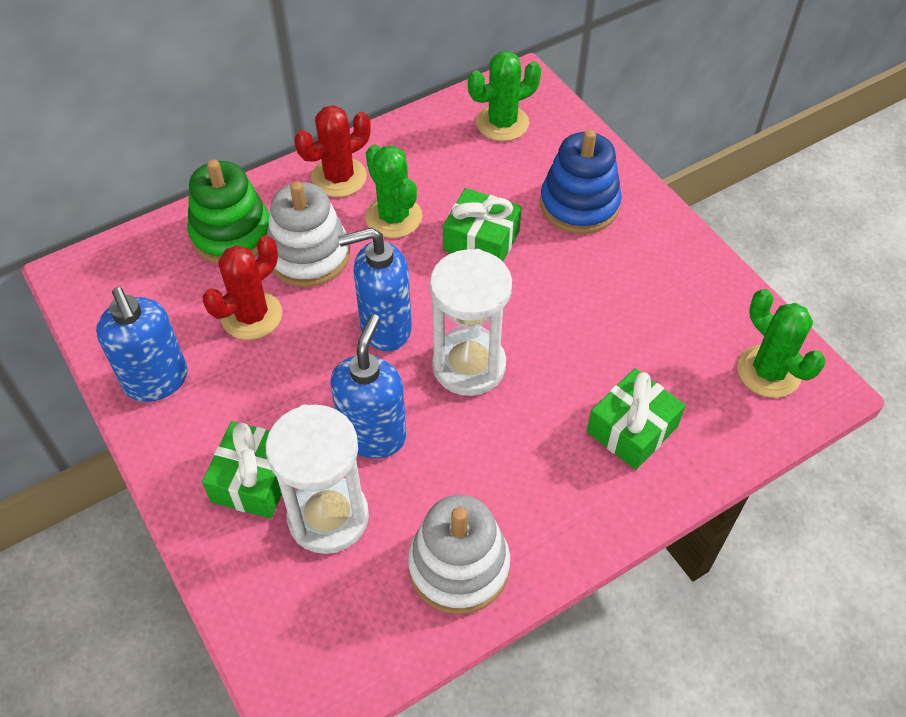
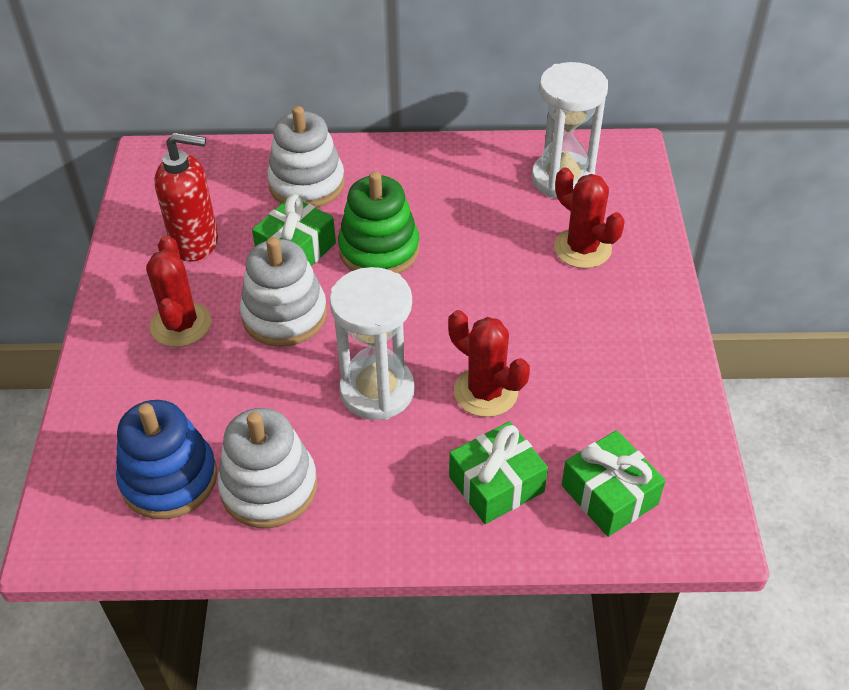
blue soap dispenser: [96,287,188,402] [330,314,407,458] [338,228,412,351] = 3 -> none = 0
green cactus: [365,144,422,238] [468,51,541,141] [737,289,826,398] = 3 -> none = 0
red cactus: [202,235,282,340] [295,105,371,197] = 2 -> [146,235,211,347] [448,310,530,417] [554,167,625,268] = 3
red soap dispenser: none = 0 -> [154,132,218,262] = 1
white stacking toy: [267,181,350,287] [408,495,510,614] = 2 -> [217,408,317,528] [240,237,327,347] [267,106,345,208] = 3

